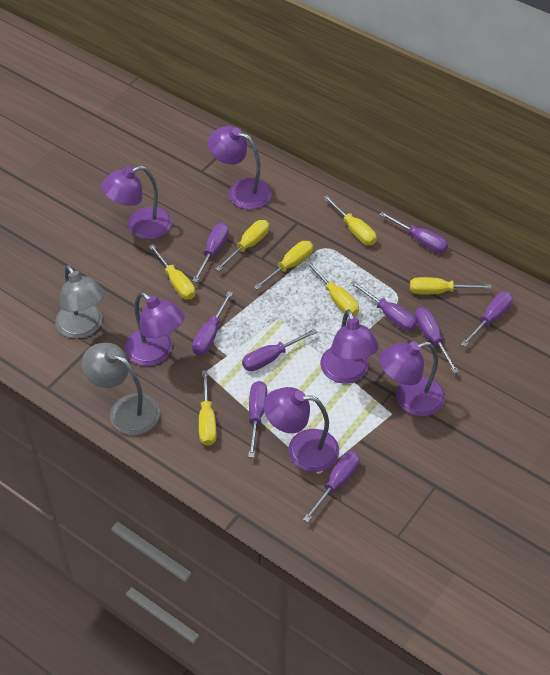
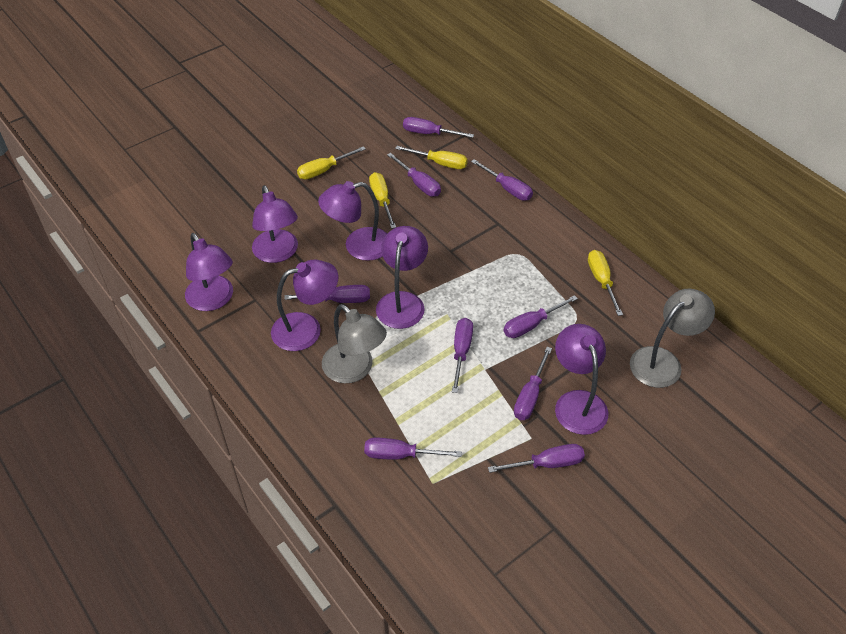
yellow screwdriver: [149,244,195,299] [199,370,217,446] [216,220,269,271] [254,241,313,290] [306,261,359,316] [323,195,377,245] [410,277,491,295] = 7 -> [297,146,366,180] [369,172,396,229] [395,146,468,169] [588,250,623,316] = 4

